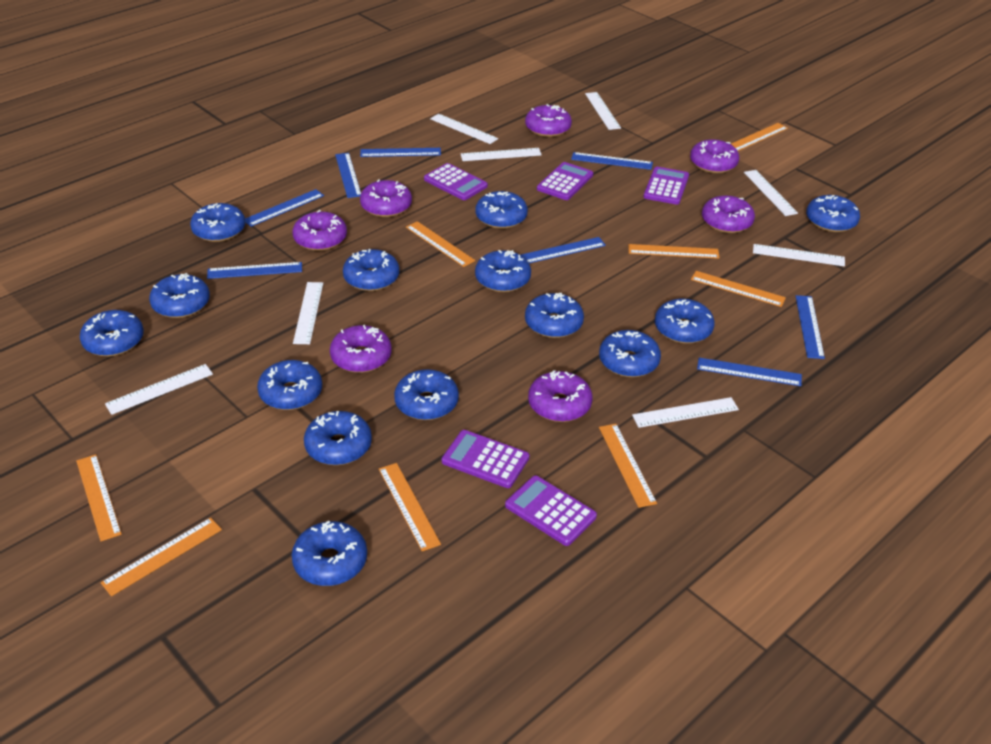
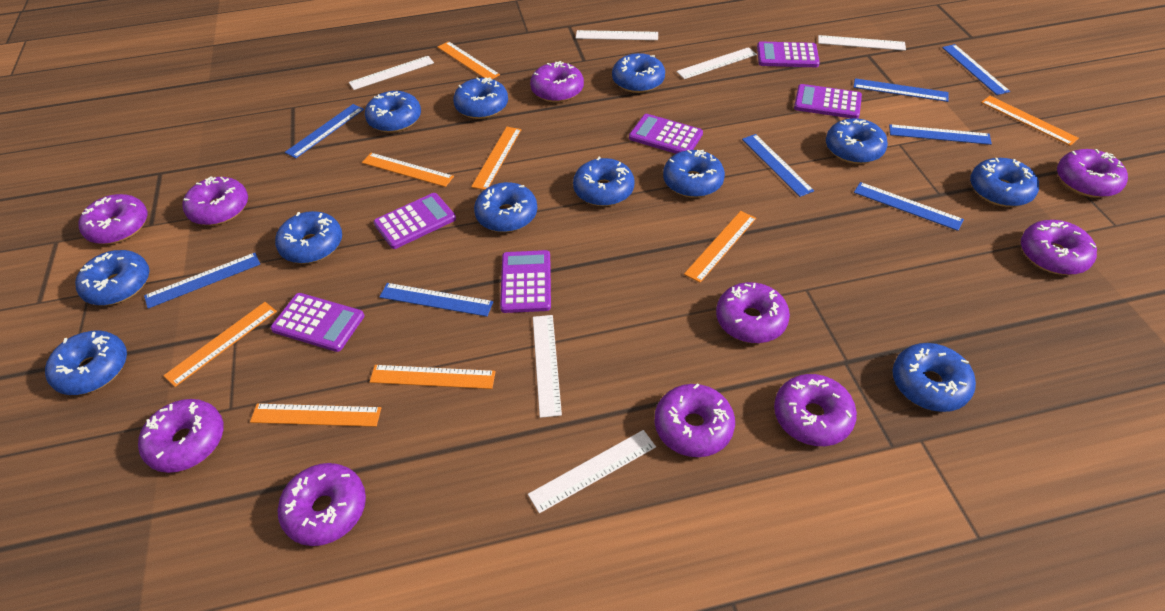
blue donut: [80,310,144,356] [149,273,210,318] [190,203,246,242] [257,360,322,410] [292,520,367,586] [304,411,372,465] [343,249,400,291] [394,369,459,420] [475,250,531,292] [476,191,528,229] [525,293,584,338] [599,330,661,377] [655,299,715,344] [806,195,860,232] = 14 -> [45,331,127,395] [75,250,149,306] [275,211,342,264] [365,91,421,133] [453,77,508,119] [474,182,537,232] [573,157,634,206] [612,53,665,93] [663,150,725,198] [826,118,888,164] [892,343,976,412] [970,158,1039,207] = 12
purple calculator: [424,163,488,200] [442,430,529,488] [505,475,597,546] [537,162,593,200] [643,167,689,205] = 5 -> [270,293,364,352] [373,193,456,249] [500,250,551,313] [629,114,703,154] [757,41,820,67] [794,84,862,119] = 6
purple donut: [292,210,347,251] [330,325,392,373] [360,179,412,217] [525,104,572,137] [528,370,593,422] [690,139,739,173] [702,195,755,233] = 7 -> [78,194,147,244] [138,399,224,473] [183,176,248,225] [278,463,366,546] [530,61,584,102] [654,383,735,457] [716,282,790,343] [774,374,857,446] [1021,220,1097,275] [1057,149,1128,198] = 10
white ruler: [105,364,213,415] [293,282,323,344] [430,114,498,144] [461,148,542,161] [585,92,621,130] [632,397,739,428] [744,170,798,216] [753,244,845,266] = 8 -> [349,56,434,90] [528,430,656,513] [533,315,562,418] [576,30,658,40] [676,47,757,79] [818,35,906,51] = 6

